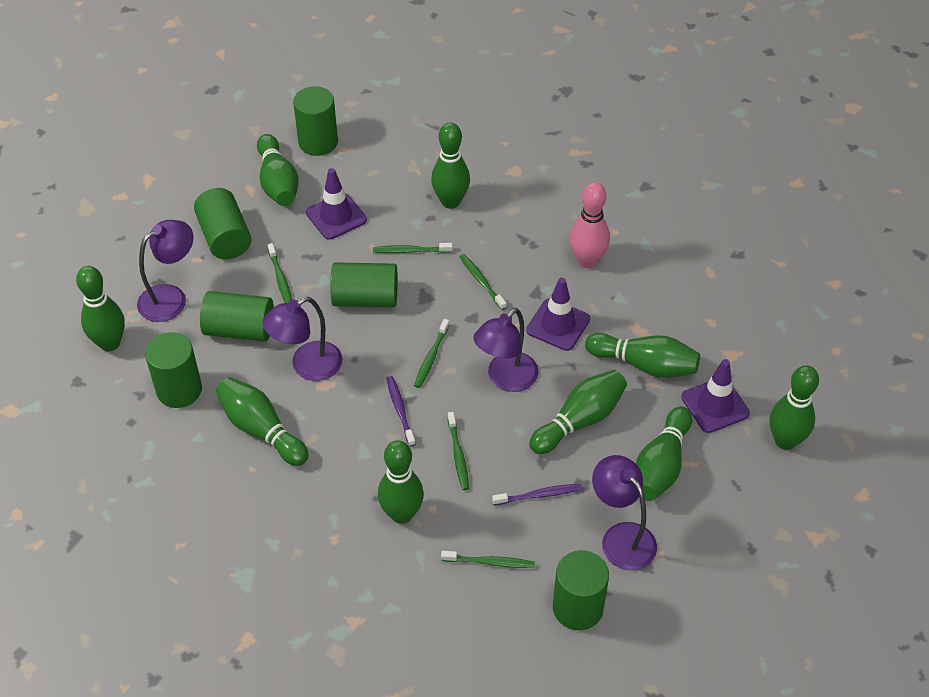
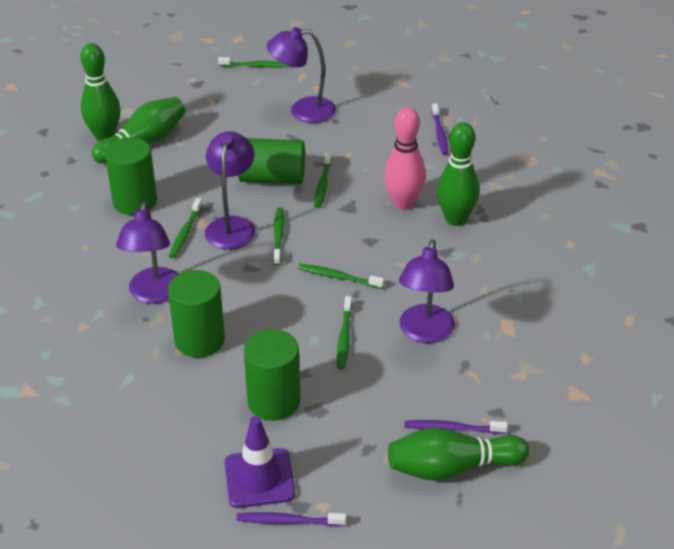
green bowling pin: [76,266,125,351] [216,377,309,466] [257,134,299,206] [378,440,424,524] [431,122,470,209] [529,370,627,454] [585,333,700,378] [636,406,692,501] [770,365,819,450] = 9 -> [80,43,121,141] [92,97,185,164] [388,427,530,481] [437,122,479,226] = 4
green cylinder: [145,332,202,408] [194,188,251,259] [200,291,274,341] [293,86,338,156] [330,262,398,307] [553,550,609,630] = 6 -> [105,137,157,215] [168,270,225,357] [238,138,305,184] [244,329,301,421] = 4
purple toothbrush: [386,376,415,447] [492,484,582,505] = 2 -> [236,512,346,526] [404,420,508,434] [432,104,448,155] = 3
purple traffic cone: [306,168,367,240] [526,278,590,351] [681,359,750,433] = 3 -> [224,416,295,508] = 1

